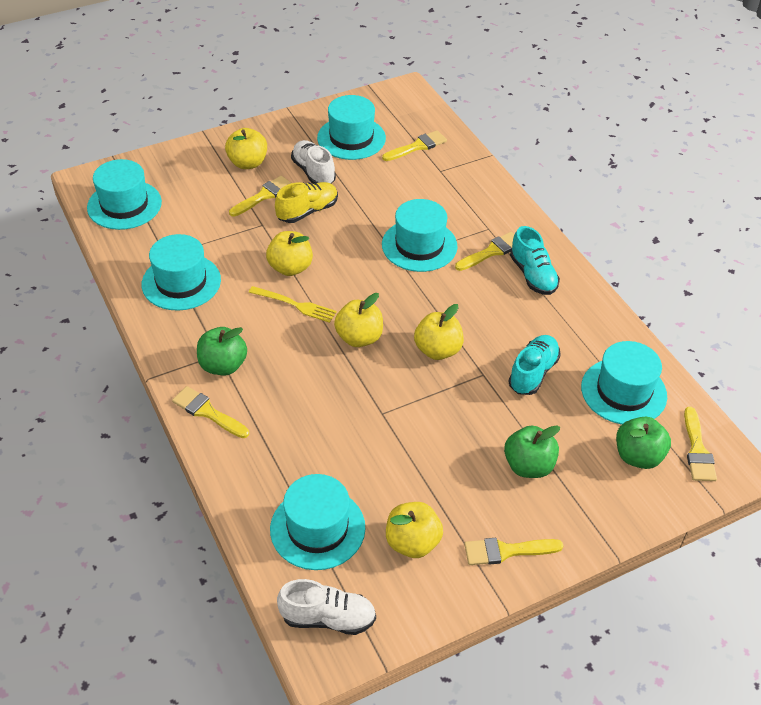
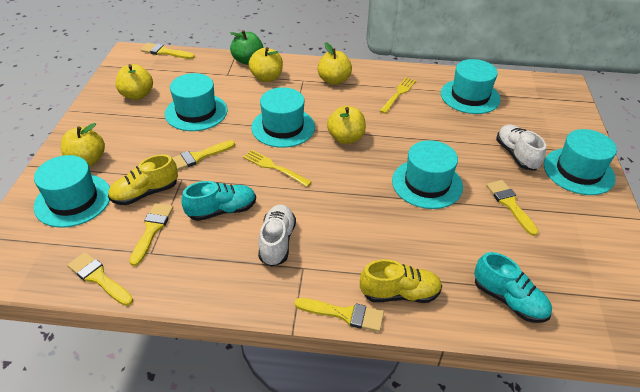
green apple: [197,327,247,376] [504,425,560,478] [616,417,671,469] = 3 -> [230,30,263,65] = 1
yellow fork: [249,286,337,323] = 1 -> [243,150,312,187] [380,78,416,114] = 2
yellow shoe: [275,182,338,223] = 1 -> [108,154,178,205] [360,259,442,303] = 2

